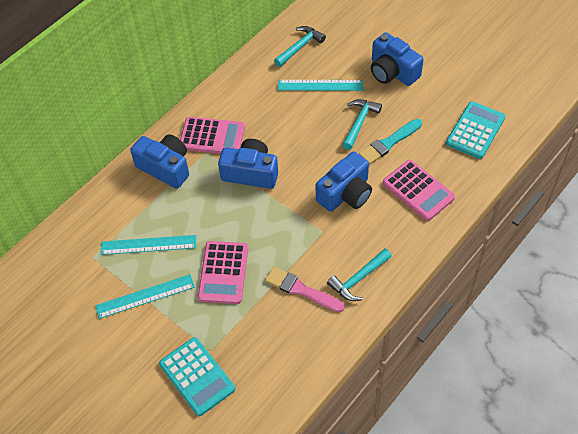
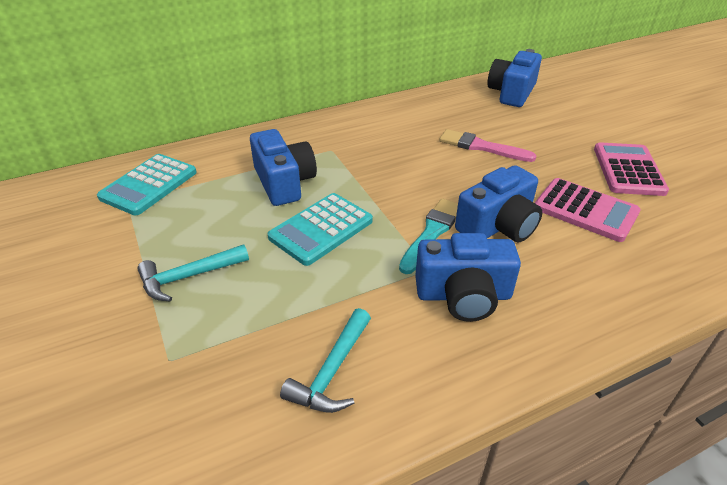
pink calculator: [180,117,245,154] [198,241,248,304] [383,160,455,221] = 3 -> [535,178,641,242] [594,142,669,196] = 2
turquoise hammer: [274,26,326,67] [327,248,392,301] [342,99,382,150] = 3 -> [137,244,249,302] [280,308,371,413] = 2
turquoise ruler: [95,274,195,319] [100,235,196,255] [278,80,363,91] = 3 -> none = 0

